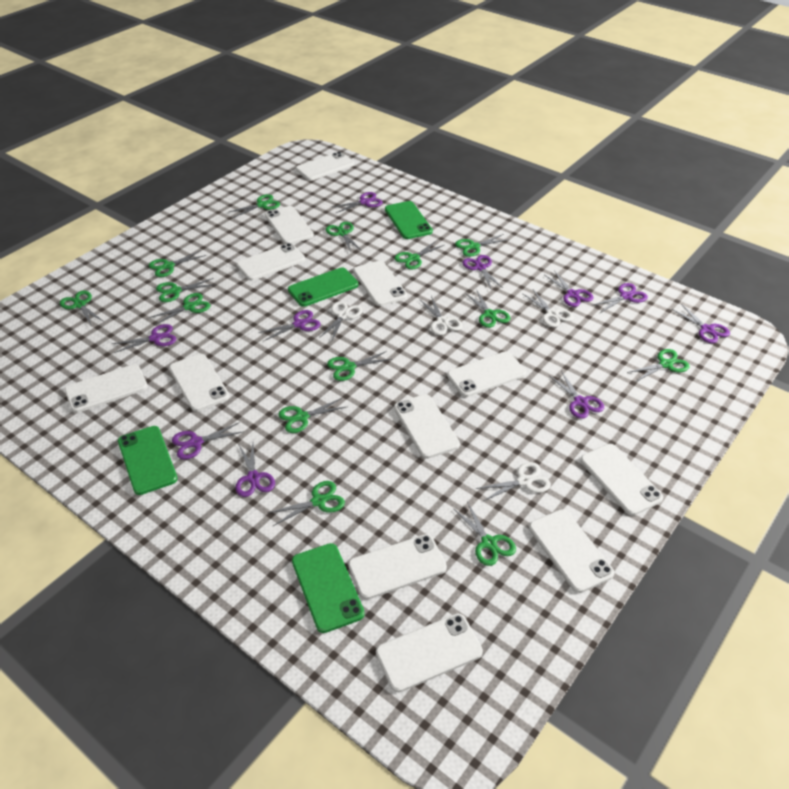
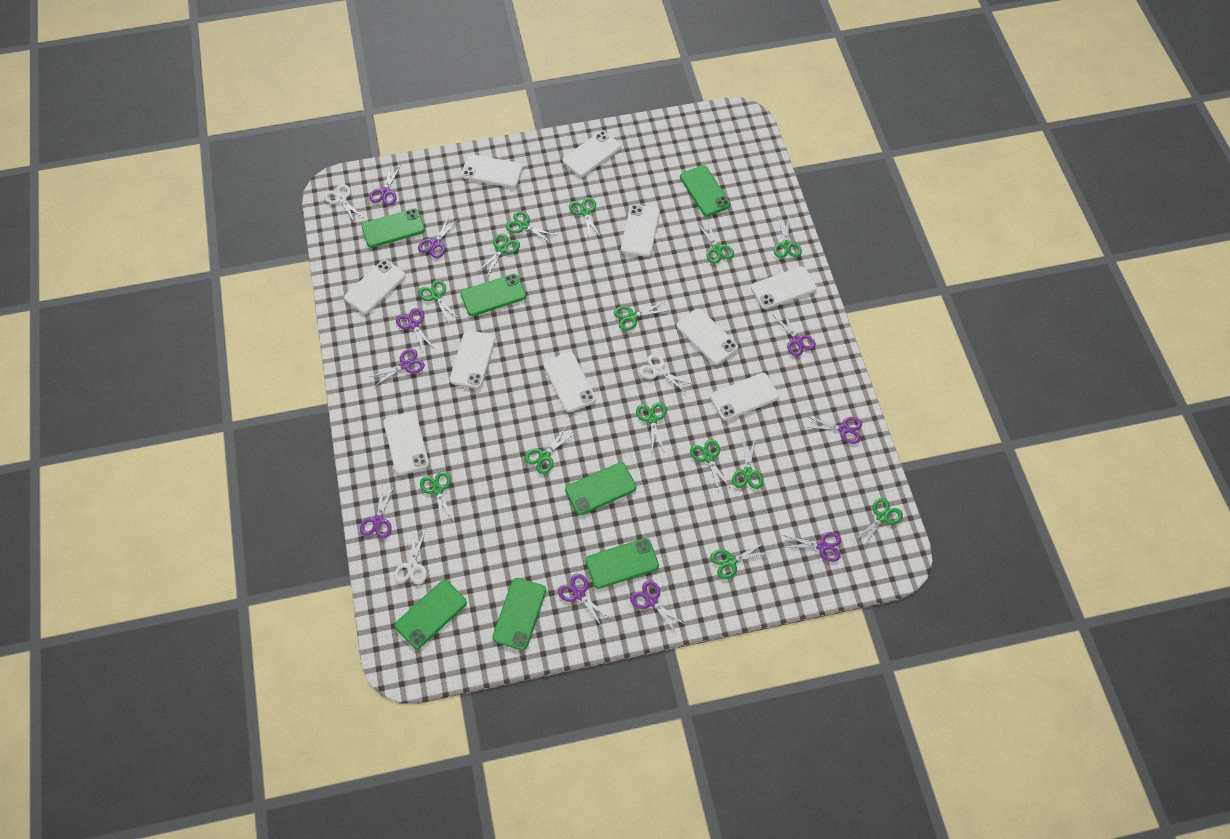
green phone: [118,426,178,495] [288,267,359,307] [292,543,365,633] [385,201,433,239] = 4 -> [361,208,425,248] [394,580,467,649] [461,274,526,316] [492,578,546,650] [565,462,637,515] [586,538,659,589] [680,165,731,217] = 7
white phone: [65,364,148,413] [169,354,230,412] [237,243,305,281] [265,206,314,244] [296,152,354,181] [348,534,447,599] [353,261,407,306] [376,614,483,692] [394,394,460,459] [447,351,526,397] [529,509,614,593] [580,444,663,516] = 12 -> [344,260,406,314] [384,412,429,475] [450,330,495,389] [461,154,523,188] [543,352,596,413] [563,131,621,177] [621,205,660,257] [676,309,738,365] [710,373,779,421] [751,266,817,309] = 10
white scissors: [319,301,363,340] [419,296,462,335] [476,462,551,501] [523,290,574,327] = 4 -> [324,184,365,223] [394,528,427,584] [639,354,694,393] = 3

